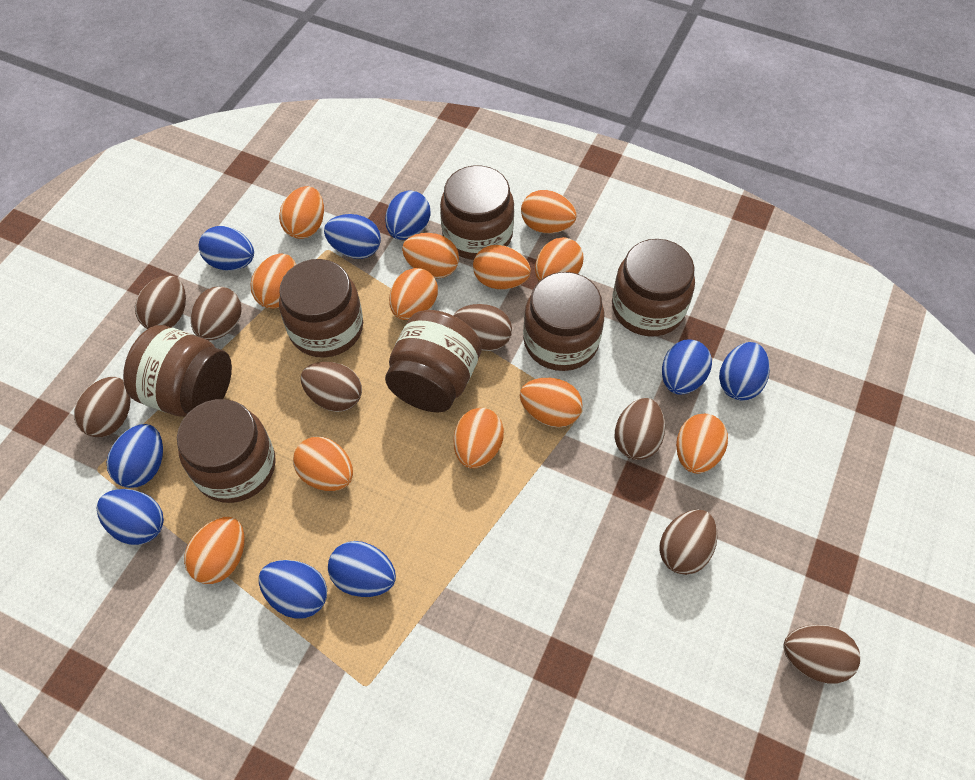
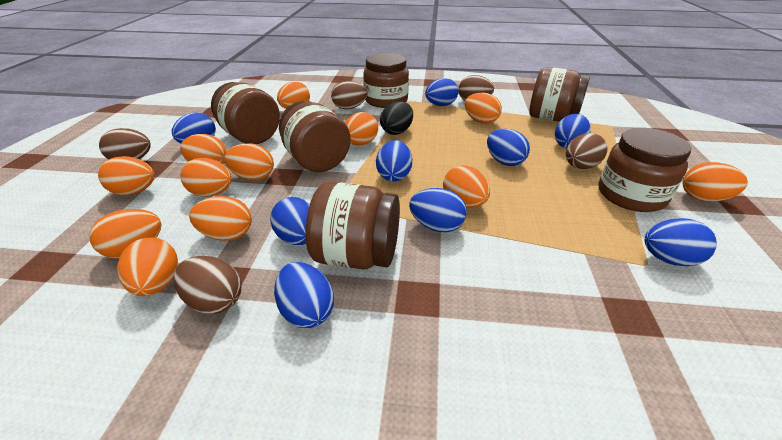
black egg: none = 0 -> [380,101,413,135] = 1
brown egg: [74,377,131,437] [135,275,186,329] [191,287,241,341] [301,362,362,412] [454,304,512,351] [614,398,665,460] [659,509,718,575] [783,625,860,684] = 8 -> [99,128,151,160] [174,256,242,314] [331,81,367,109] [458,75,494,100] [566,133,607,169] = 5
brown jar: [123,325,232,417] [177,399,276,503] [279,259,363,358] [385,310,482,412] [440,165,514,260] [523,272,604,371] [612,239,695,336] = 7 -> [211,82,280,144] [279,101,351,172] [306,182,400,270] [363,53,409,108] [529,67,590,122] [599,128,691,212] = 6

